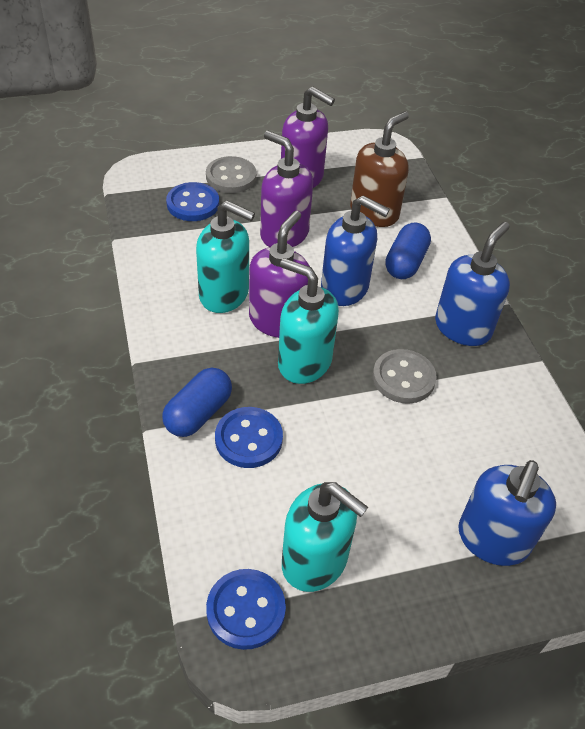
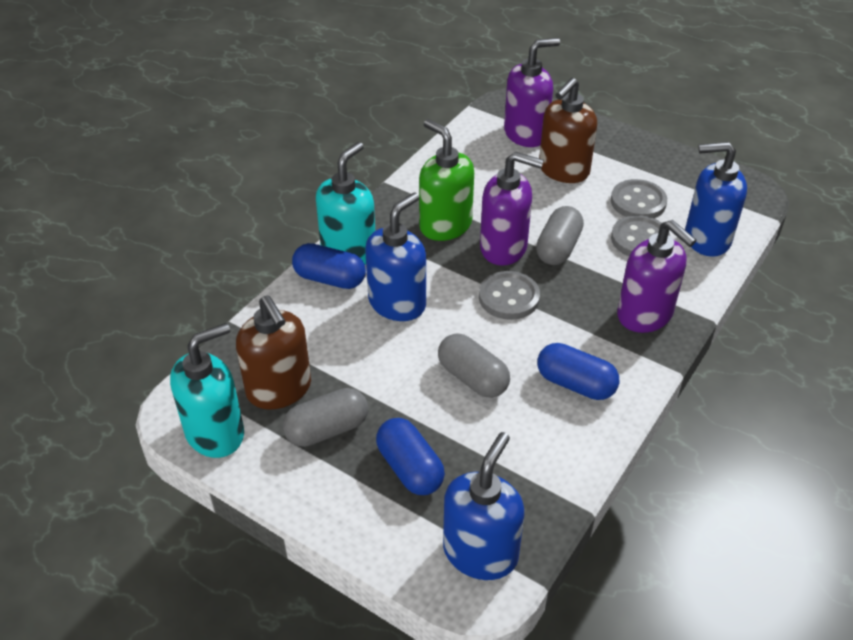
blue button: [166,182,219,221] [206,569,286,650] [215,407,283,468] = 3 -> none = 0
blue capsule: [162,367,232,437] [385,222,431,279] = 2 -> [292,243,366,289] [376,418,445,495] [537,343,620,400] = 3
brown soap dispenser: [350,111,409,227] = 1 -> [236,295,311,410] [539,78,597,183] = 2
green soap dispenser: none = 0 -> [419,119,474,241] = 1
grey button: [206,156,256,193] [373,349,437,404] = 2 -> [479,271,540,320] [611,179,667,218] [611,215,670,256] = 3
grey capsule: none = 0 -> [282,388,368,447] [438,333,510,398] [536,206,584,265] = 3
turquoise soap dispenser: [196,201,255,313] [278,258,339,384] [282,482,368,592] = 3 -> [170,323,244,458] [316,142,375,265] = 2

